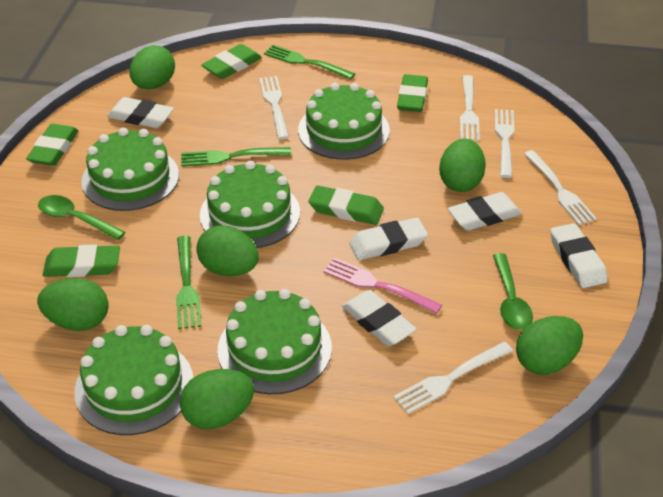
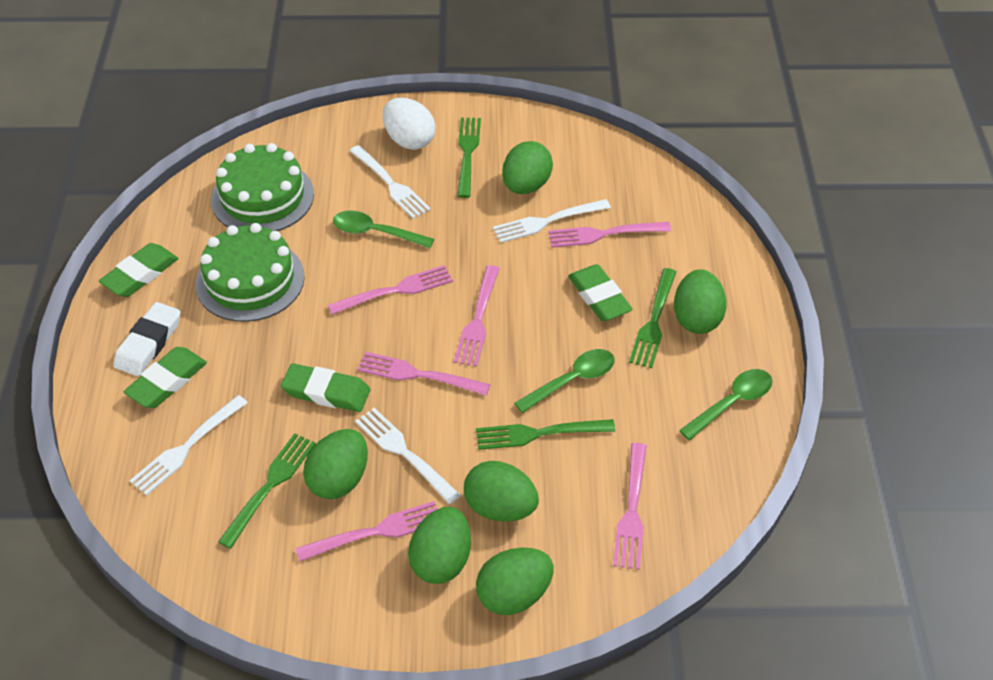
green cake: [74,325,193,435] [81,128,179,211] [200,161,300,248] [217,289,332,394] [298,83,390,160] = 5 -> [195,223,305,322] [211,143,314,231] = 2
green eraser: [26,124,79,166] [43,244,120,277] [201,44,262,79] [308,185,384,225] [397,74,428,112] = 5 -> [99,243,178,297] [124,347,207,408] [281,363,370,412] [568,264,633,321] = 4
green fork: [176,236,201,329] [181,147,291,167] [264,45,355,80] = 3 -> [218,433,316,549] [457,117,481,198] [476,419,615,450] [629,268,676,368] = 4
green spoon: [38,195,125,240] [493,253,533,330] = 2 -> [333,211,434,248] [514,349,615,413] [679,369,772,440] = 3
pink fork: [323,258,442,314] = 1 -> [296,501,437,561] [328,265,453,315] [357,352,490,396] [454,265,500,367] [548,222,671,248] [613,443,647,570] = 6
white egg: none = 0 -> [383,98,435,150] = 1
white eraser: [107,97,174,128] [342,290,417,346] [349,218,428,260] [448,192,522,231] [550,223,608,288] = 5 -> [113,302,181,376] = 1
white fork: [259,76,289,140] [393,342,513,414] [460,75,480,141] [495,109,515,178] [524,150,597,225] = 5 -> [130,395,248,496] [350,145,431,219] [355,408,461,504] [493,199,611,243] = 4

